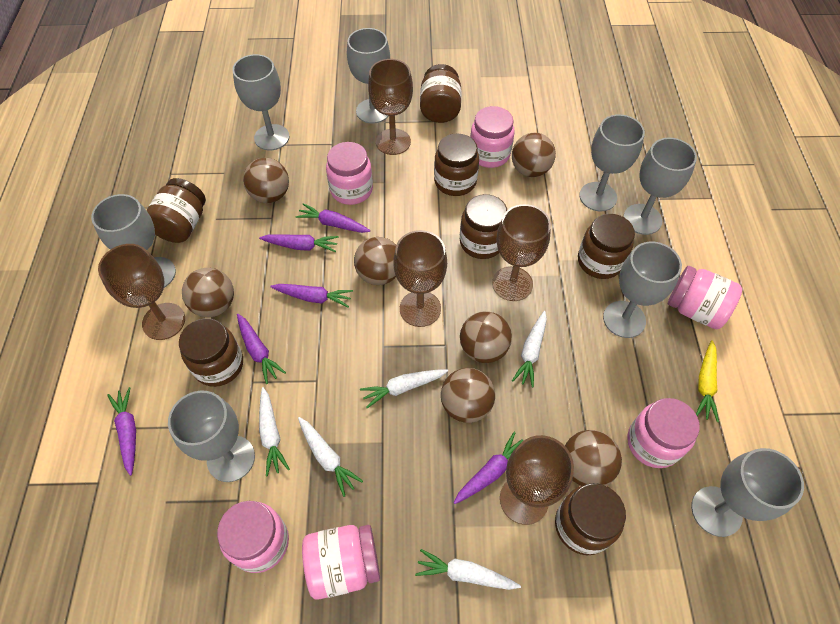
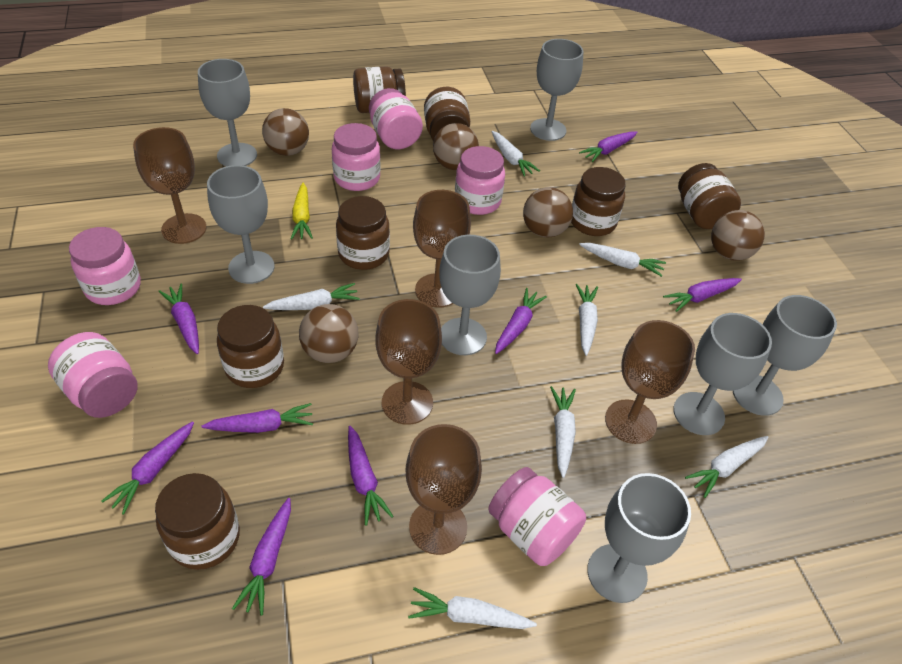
brown ball: [182,268,234,317] [243,158,289,203] [354,237,396,285] [441,368,495,423] [460,311,512,363] [512,133,556,177] [565,430,622,486] = 7 -> [262,108,309,156] [299,304,358,363] [433,123,479,170] [523,187,573,238] [711,210,765,261] = 5
grey goblet: [91,194,176,288] [168,391,255,482] [232,54,289,150] [347,28,390,124] [579,114,645,211] [603,242,682,338] [623,138,697,235] [691,448,804,537] = 8 -> [198,59,257,166] [207,165,275,284] [439,235,501,355] [530,39,583,141] [587,473,691,603] [673,313,772,435] [733,295,837,416] = 7
purple carrot: [107,387,136,476] [237,314,286,384] [259,234,339,252] [270,284,353,308] [295,203,370,233] [454,432,523,504] = 6 -> [101,422,194,515] [158,283,199,354] [201,403,313,433] [232,498,291,615] [348,426,393,525] [495,288,547,354] [579,131,637,162] [663,278,742,312] = 8
white carrot: [259,387,290,477] [298,417,363,497] [360,369,448,408] [415,549,521,590] [512,311,547,387] = 5 -> [263,283,360,310] [408,587,537,629] [492,131,540,177] [550,386,576,478] [576,284,598,356] [579,243,666,277] [685,436,768,498] = 7

